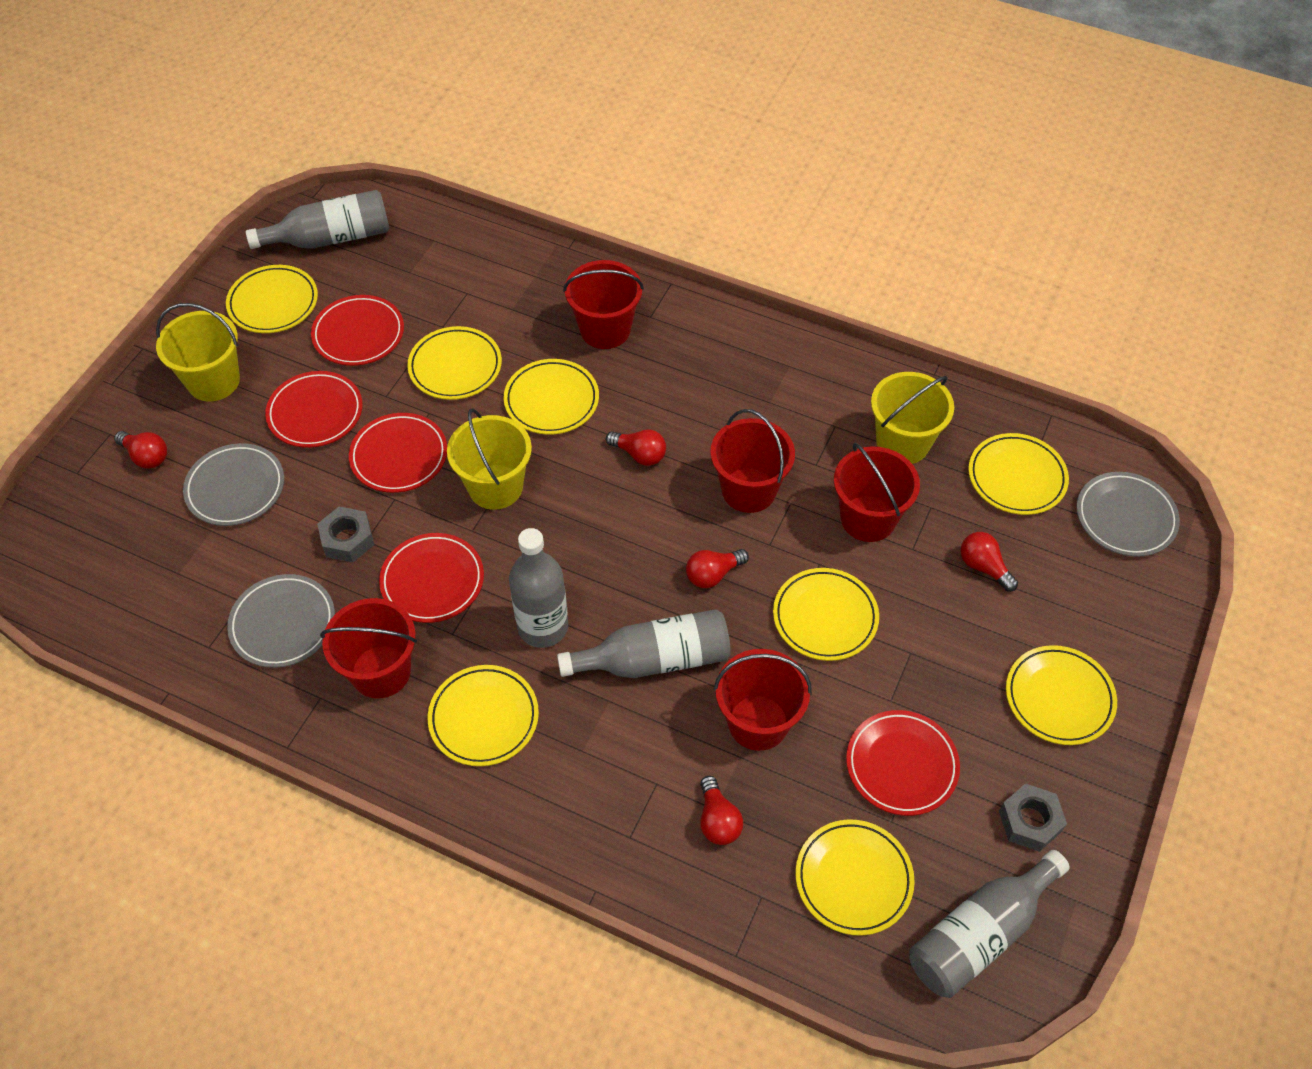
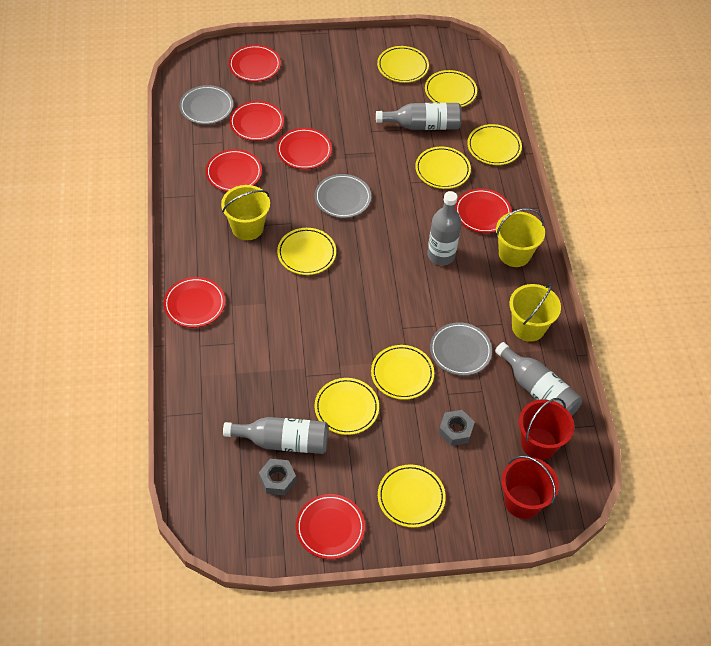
red bucket: [320,598,417,699] [563,260,644,349] [710,409,795,513] [714,649,812,751] [834,443,920,542] = 5 -> [501,456,559,519] [519,398,574,460] = 2
red light bulb: [114,431,167,468] [606,430,666,466] [686,549,749,588] [700,776,743,845] [960,532,1018,591] = 5 -> none = 0
red plate: [265,371,363,448] [311,295,404,366] [349,413,447,493] [379,533,484,623] [846,710,960,816] = 5 -> [164,277,225,328] [206,149,262,192] [229,45,281,82] [230,101,284,141] [277,128,332,169] [296,494,365,559] [455,189,512,233] = 7

